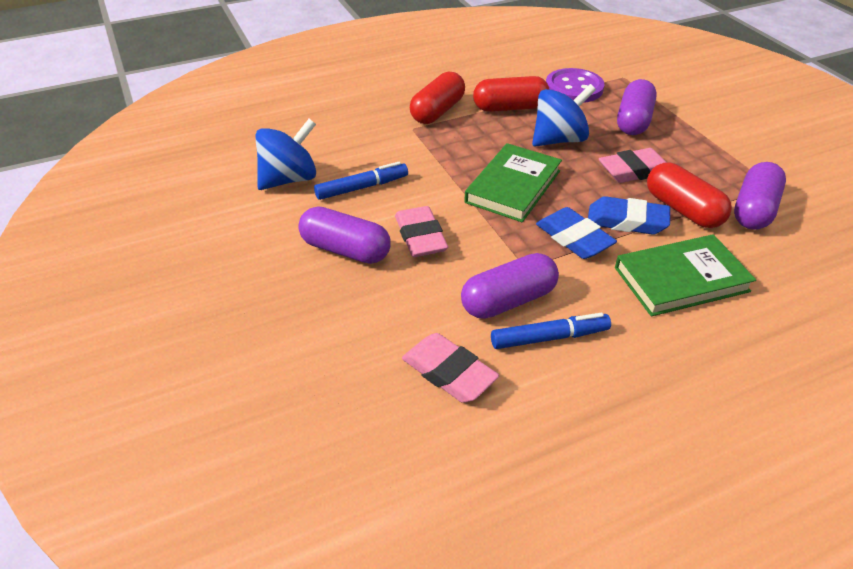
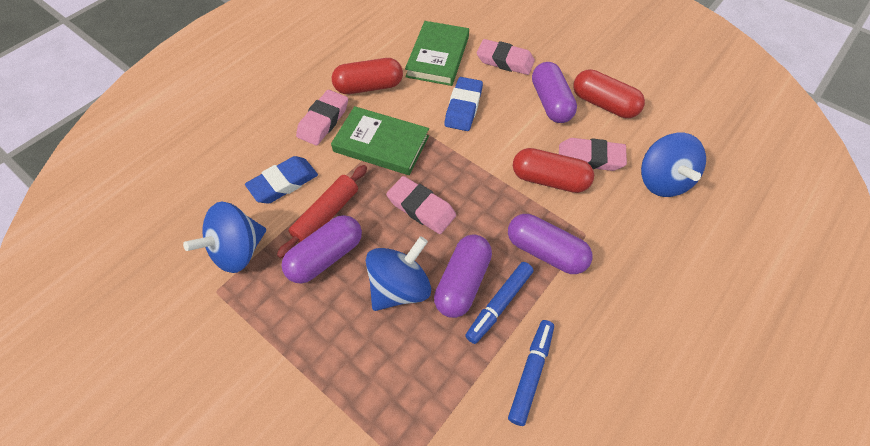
blue spinning top: [255,119,316,190] [532,84,596,147] = 2 -> [183,201,266,273] [366,236,431,311] [641,133,706,197] = 3
pink eraser: [395,206,448,257] [402,333,499,403] [599,148,667,183] = 3 -> [296,90,348,146] [386,176,456,234] [477,39,535,75] [559,138,627,171] = 4
purple button: [546,68,605,103] = 1 -> none = 0
red rolling pin: none = 0 -> [277,165,367,258] = 1

